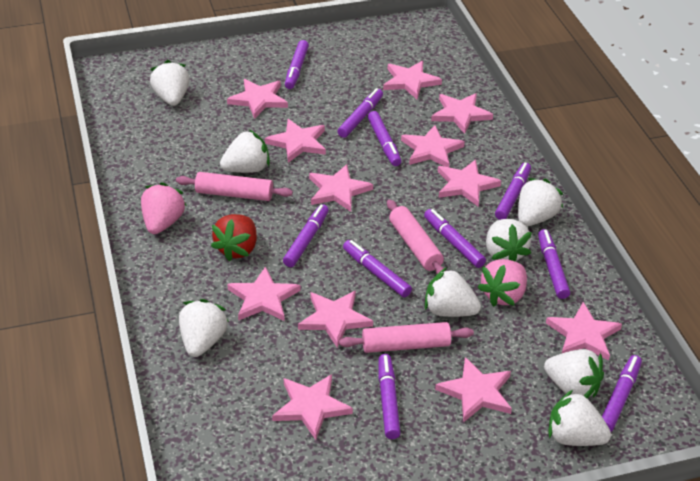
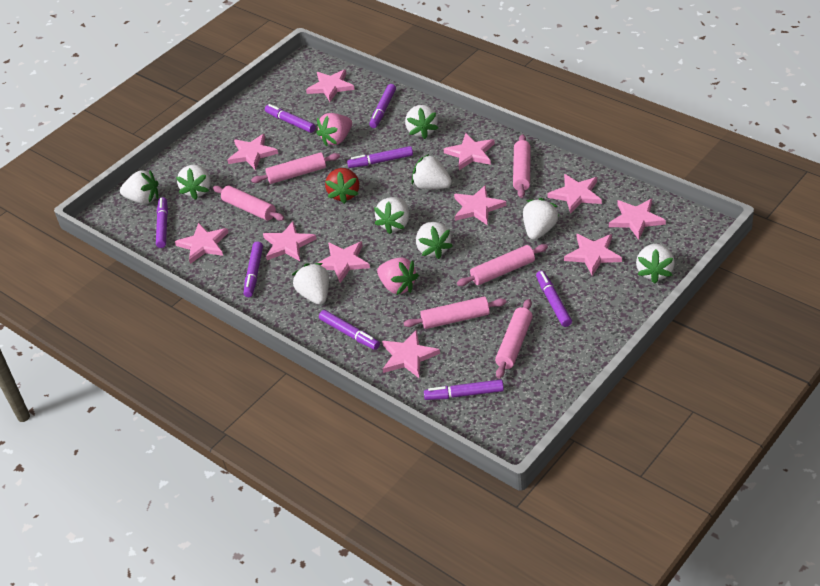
pink rolling pin: [176,172,293,201] [339,322,474,353] [387,199,444,274] = 3 -> [213,186,285,221] [251,152,340,184] [404,297,506,329] [457,244,548,286] [495,299,533,379] [513,134,531,198] = 6
pink star: [227,79,288,119] [227,266,301,321] [265,119,326,163] [272,374,353,440] [298,291,373,348] [309,164,373,212] [383,61,442,99] [401,125,465,167] [431,93,493,134] [435,357,512,422] [438,160,501,206] [546,302,622,361] = 12 -> [175,223,229,264] [227,134,278,170] [263,221,317,261] [306,69,355,102] [318,241,370,283] [382,330,440,378] [444,133,495,170] [454,185,506,226] [547,174,602,214] [564,234,622,276] [609,199,666,240] = 11
purple marker: [283,204,329,267] [285,40,309,89] [337,88,383,138] [343,240,412,297] [368,111,401,166] [379,354,401,439] [424,209,486,268] [495,162,531,220] [538,229,570,299] [602,355,642,432] = 10 -> [156,197,168,248] [244,242,263,297] [265,104,316,133] [319,310,380,350] [347,146,413,168] [369,84,396,128] [424,380,504,400] [536,271,572,327] = 8
white strawberry: [150,60,190,106] [179,299,229,357] [220,130,270,173] [425,267,481,317] [486,219,532,262] [518,178,563,226] [544,349,604,398] [548,390,611,446] = 8 -> [120,170,159,204] [176,165,211,200] [292,263,329,305] [374,197,409,234] [405,105,438,139] [412,154,452,189] [416,222,453,259] [523,198,559,240] [636,244,675,284] = 9

